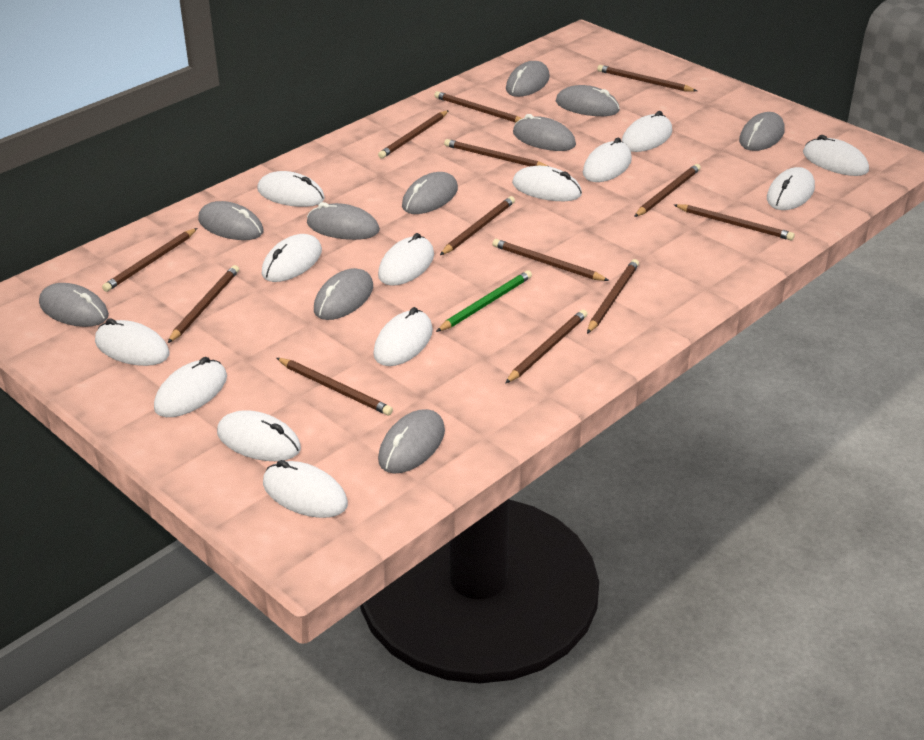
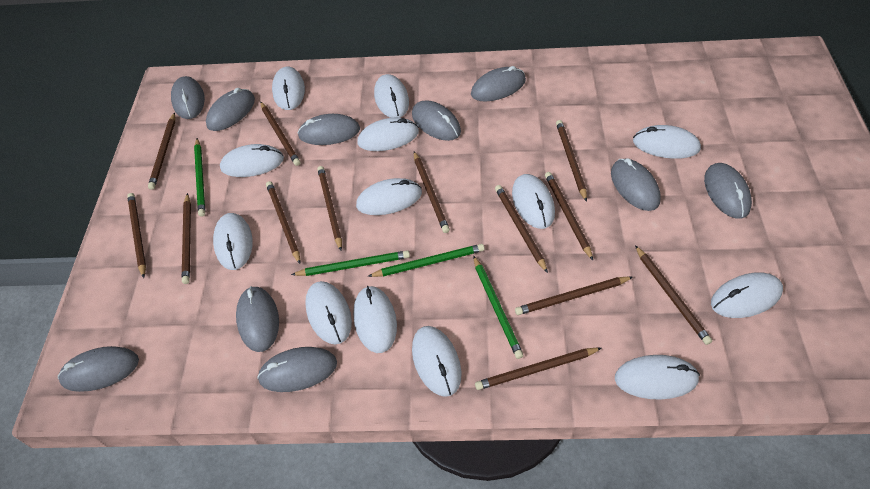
green pencil: [436,270,532,332] = 1 -> [194,138,205,217] [291,250,410,276] [368,244,484,277] [473,255,524,359] = 4

